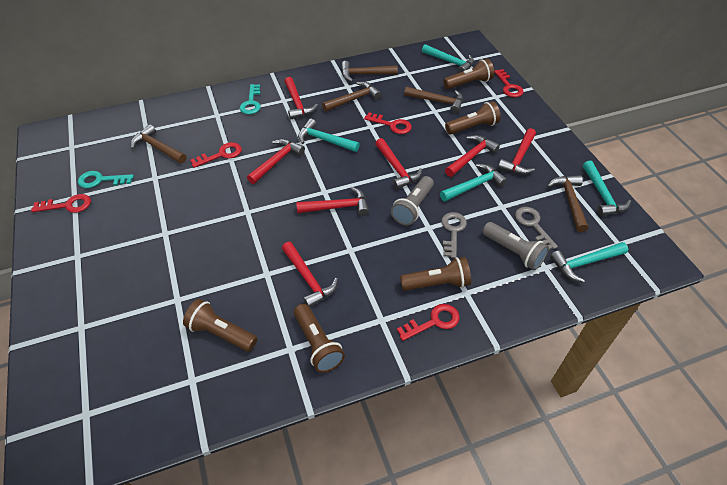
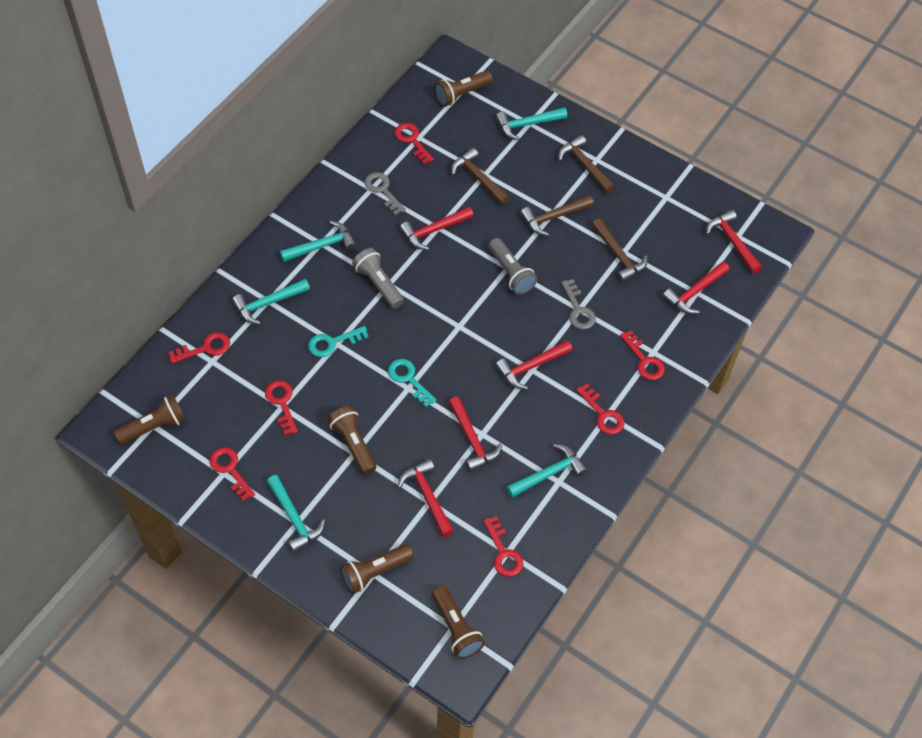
brown hammer: [131,124,186,164] [322,82,381,112] [341,61,398,82] [404,87,463,114] [547,175,588,232] = 5 -> [451,148,510,205] [520,195,594,236] [558,135,615,193] [592,219,647,282] = 4
red hammer: [247,139,305,184] [282,242,338,308] [284,77,318,120] [296,187,369,216] [375,138,422,189] [445,135,500,177] [498,128,536,175] = 7 -> [398,459,454,537] [400,207,474,250] [448,397,502,472] [495,340,573,389] [662,261,730,314] [706,210,762,273] = 6
red key: [31,194,91,213] [190,142,242,168] [364,112,412,134] [397,304,460,341] [494,69,524,97] = 5 -> [169,332,230,364] [210,447,255,501] [265,380,298,435] [394,123,434,164] [483,516,523,577] [576,383,624,435] [620,330,665,380] = 7

